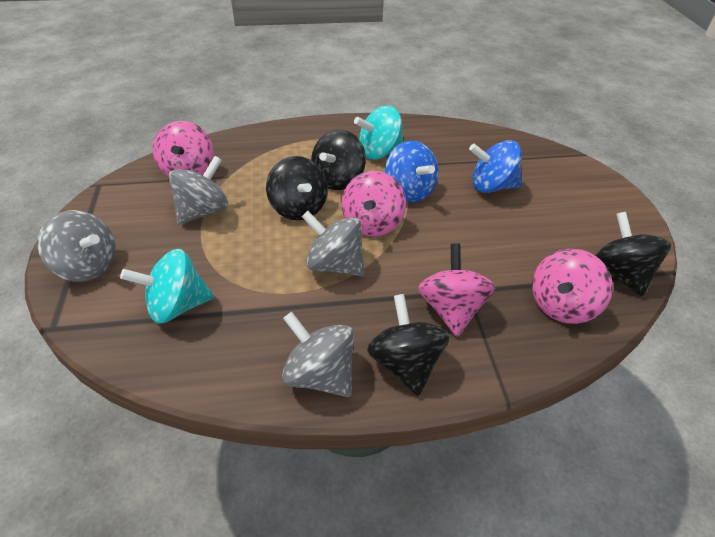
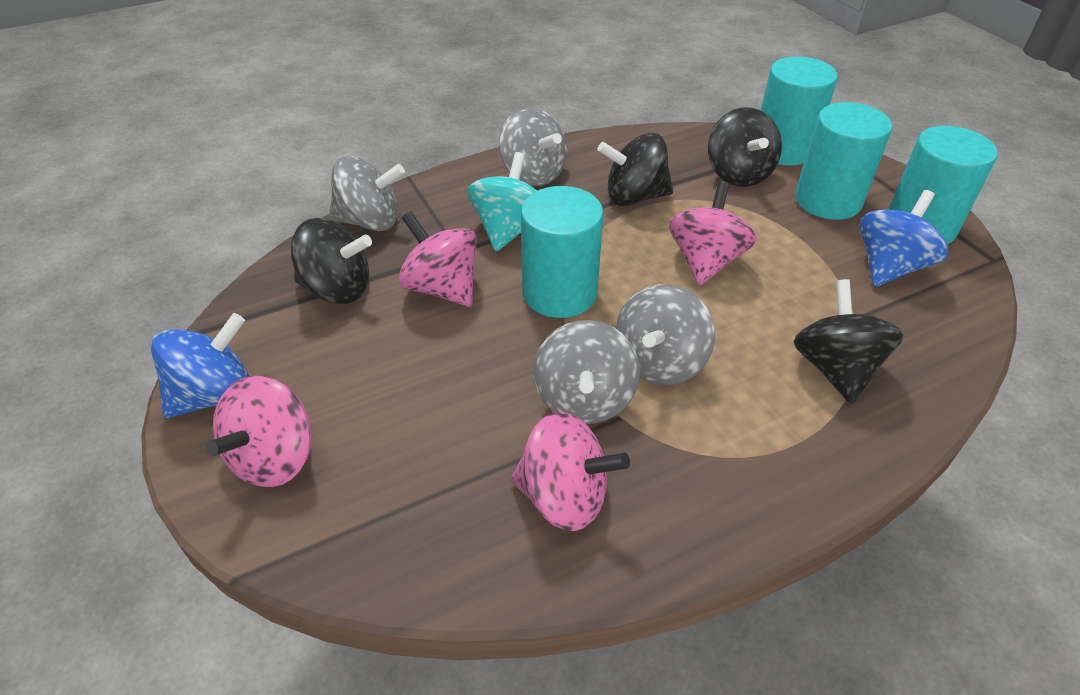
turquoise cylinder: none = 0 -> [521,186,604,318] [761,56,838,166] [795,102,893,220] [888,126,998,244] = 4
turquoise spinning top: [120,249,214,324] [354,106,403,159] = 2 -> [468,152,537,251] = 1

